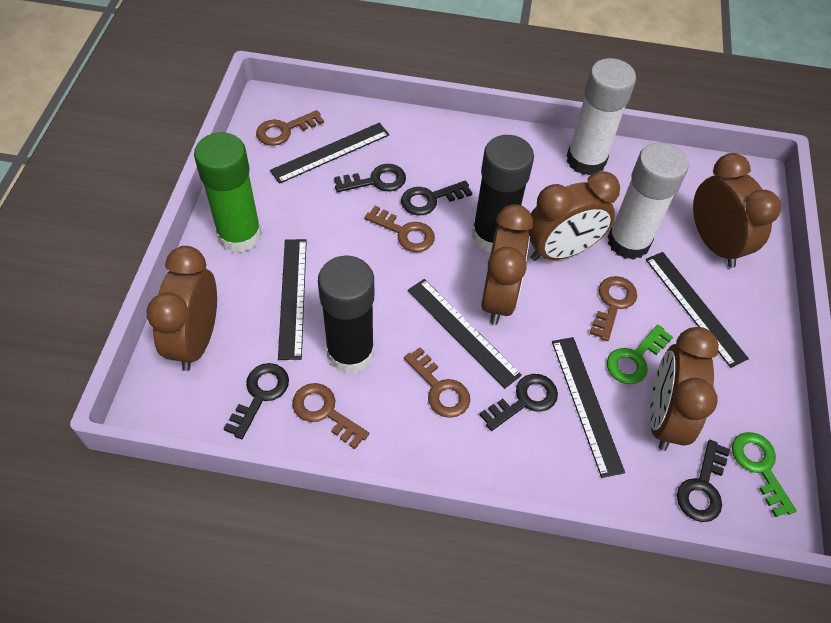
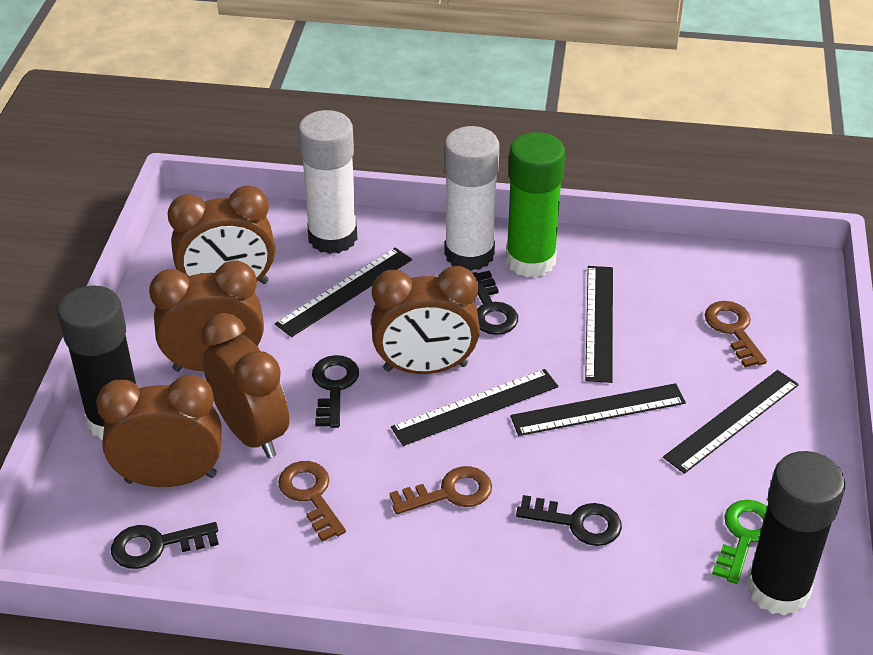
black key: [224,363,289,439] [334,164,406,192] [401,181,472,216] [479,374,558,431] [677,440,730,522] = 5 -> [111,522,219,569] [312,355,359,428] [473,271,518,335] [516,495,622,546] = 4
brown key: [256,110,324,146] [292,383,369,449] [365,206,435,252] [404,347,470,418] [590,276,637,341] = 5 -> [278,461,346,542] [390,466,492,514] [705,301,767,368] = 3
green key: [607,325,673,384] [732,432,797,517] = 2 -> [712,500,767,584] = 1

